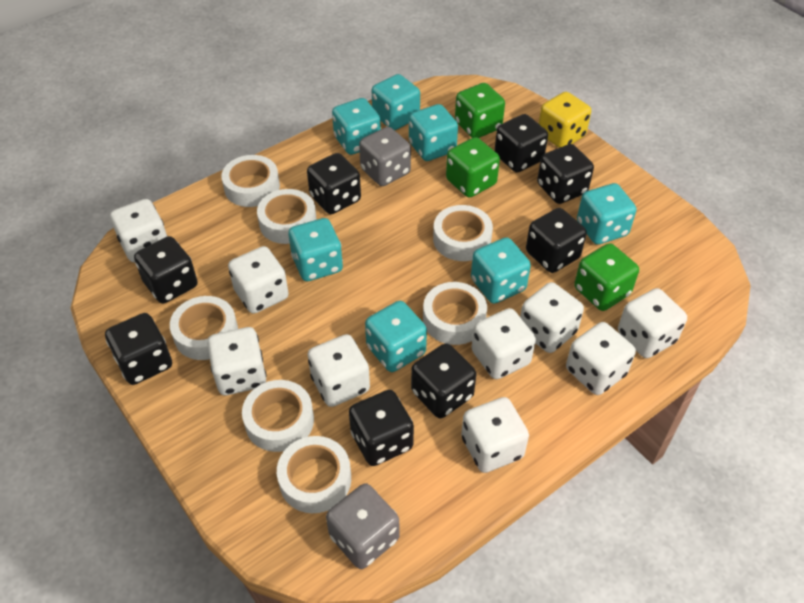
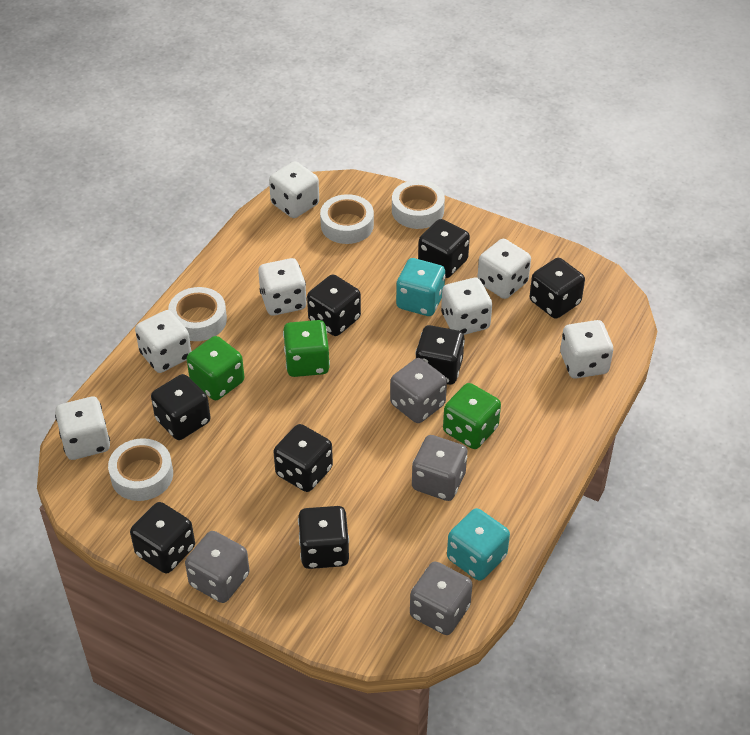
grey dice: [326,483,399,569] [359,127,411,186] = 2 -> [185,531,250,603] [390,358,447,423] [410,561,473,635] [412,435,468,501] = 4
turquoise dice: [288,218,343,281] [332,98,381,155] [365,301,427,372] [372,74,420,130] [409,104,458,161] [471,237,531,304] [577,183,636,245] = 7 -> [396,258,445,316] [447,508,510,581] = 2
white dice: [110,199,168,262] [207,327,267,395] [228,246,289,314] [308,334,370,407] [461,397,529,473] [471,308,536,379] [520,282,584,353] [566,322,636,395] [618,288,687,358] = 9 -> [55,397,110,460] [135,310,191,373] [258,258,307,316] [269,161,319,218] [441,278,492,335] [477,239,531,299] [560,320,613,378] = 7
white tape: [170,296,238,360] [221,155,280,207] [242,380,314,452] [257,189,317,244] [277,436,351,513] [423,282,487,345] [433,205,493,261] = 7 -> [108,438,173,501] [168,287,227,341] [320,194,374,244] [392,180,445,229] = 4
yellow dice: [538,92,591,148] = 1 -> none = 0

